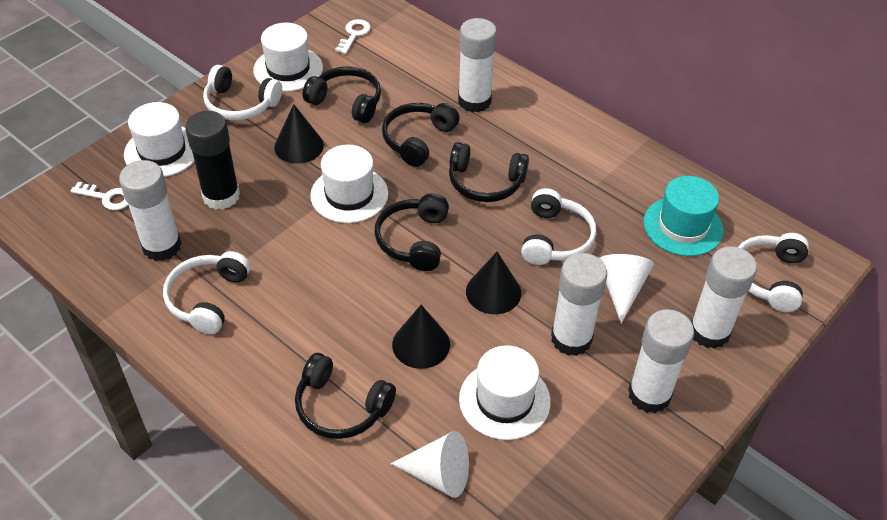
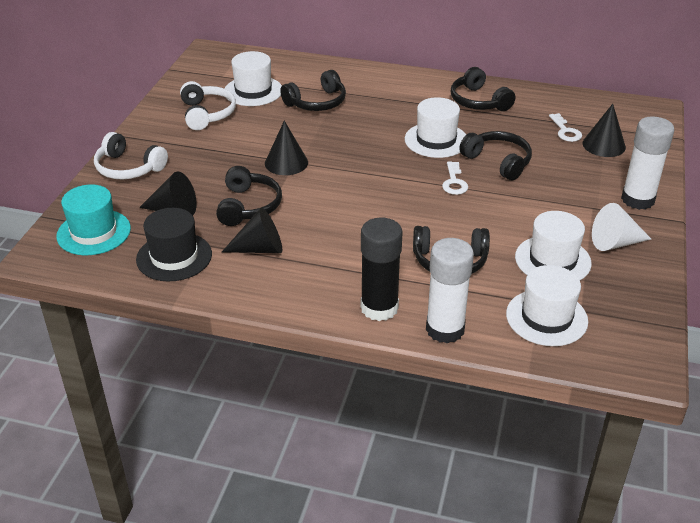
black cone: [274,104,324,164] [392,305,450,369] [466,252,521,314] = 3 -> [139,172,197,216] [222,208,282,253] [265,121,308,175] [583,104,626,157] = 4
black hat: none = 0 -> [136,208,212,281] = 1
white cone: [391,431,469,498] [599,254,654,324] = 2 -> [592,203,651,251] = 1
white glue stick: [119,160,182,261] [458,18,497,112] [551,253,607,356] [628,309,694,413] [691,246,757,349] = 5 -> [426,238,474,344] [621,116,675,210] = 2
white headphones: [163,251,251,334] [203,65,282,120] [521,188,596,265] [738,233,809,312] = 4 -> [94,132,168,179] [180,81,236,130] = 2

